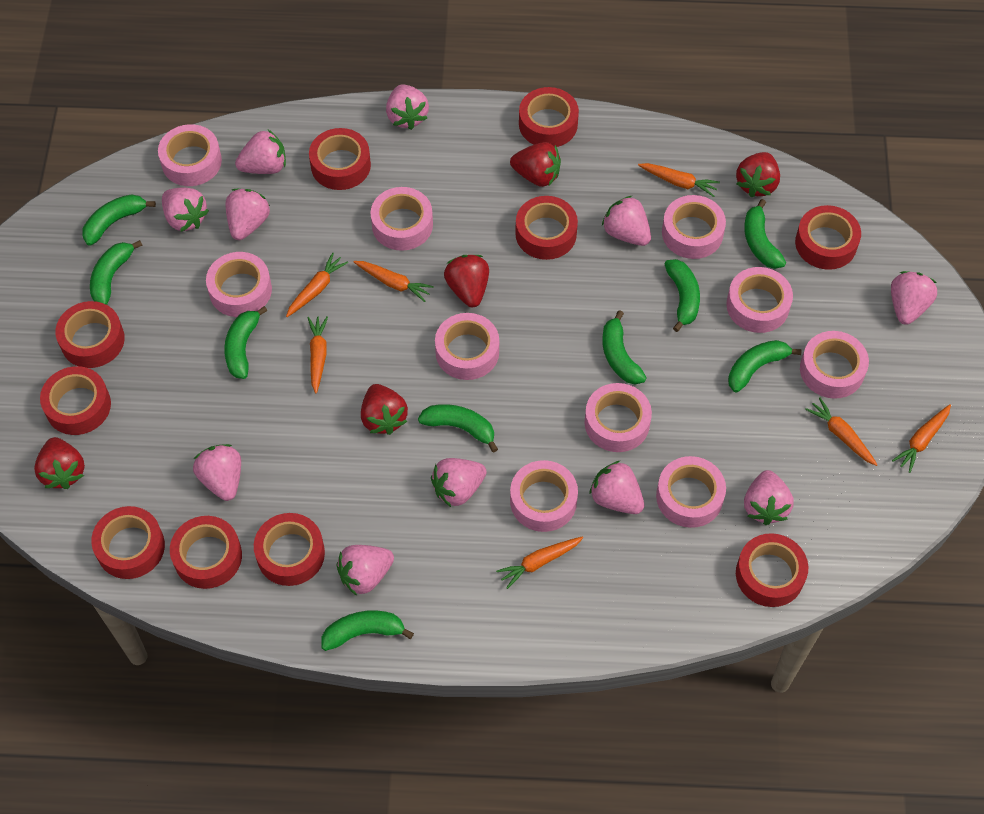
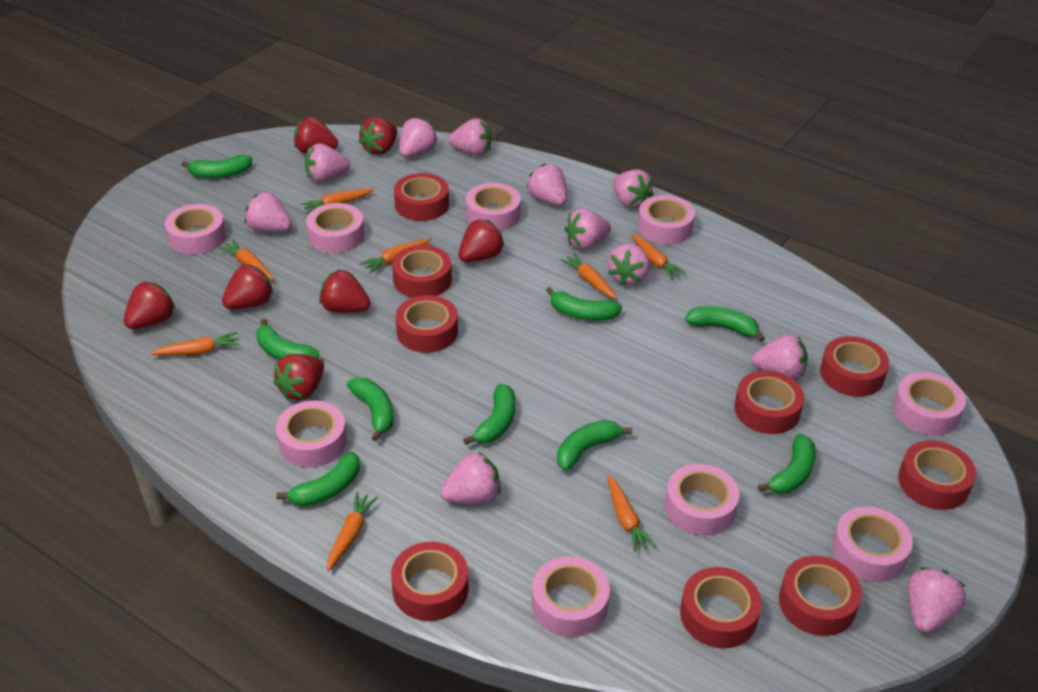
orange carrot: [286,253,348,317] [307,316,328,394] [354,261,434,302] [496,537,583,589] [638,163,720,197] [805,397,878,466] [892,404,951,473] = 7 -> [150,332,239,355] [218,240,274,280] [301,189,374,213] [327,492,378,571] [360,238,431,273] [560,253,617,299] [607,475,656,552] [631,234,686,280] = 8
pink tape: [158,124,222,186] [206,252,272,317] [371,187,433,251] [435,313,499,380] [510,460,578,532] [584,383,652,452] [656,456,726,528] [662,195,726,259] [726,267,793,333] [800,331,869,399] = 10 -> [165,204,226,255] [276,400,347,467] [306,203,364,253] [466,183,521,231] [532,556,610,637] [638,195,695,245] [665,464,739,536] [832,506,913,582] [893,372,966,435] = 9
red strawberry: [34,437,85,489] [361,384,408,435] [444,255,489,307] [510,142,561,187] [736,152,780,197] = 5 -> [124,281,176,329] [222,264,273,309] [273,354,324,400] [294,117,338,154] [319,269,371,313] [359,117,397,155] [459,219,505,262] = 7
red tape: [40,366,111,435] [55,301,125,368] [91,506,165,579] [170,516,242,589] [254,513,325,586] [309,128,371,190] [515,196,578,260] [519,87,579,147] [736,533,808,607] [795,205,861,270] = 10 -> [391,542,469,621] [392,245,452,298] [394,173,449,221] [396,295,458,353] [680,567,762,648] [734,371,804,434] [779,556,862,636] [820,336,889,397] [898,441,976,510] = 9

